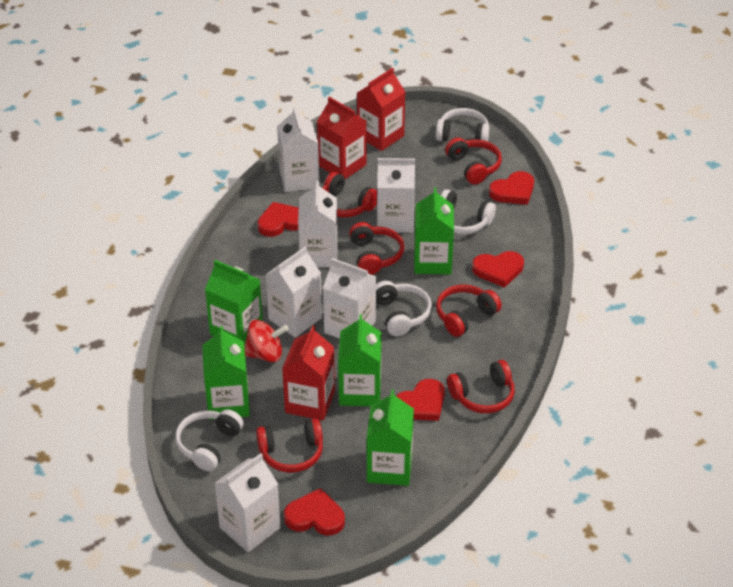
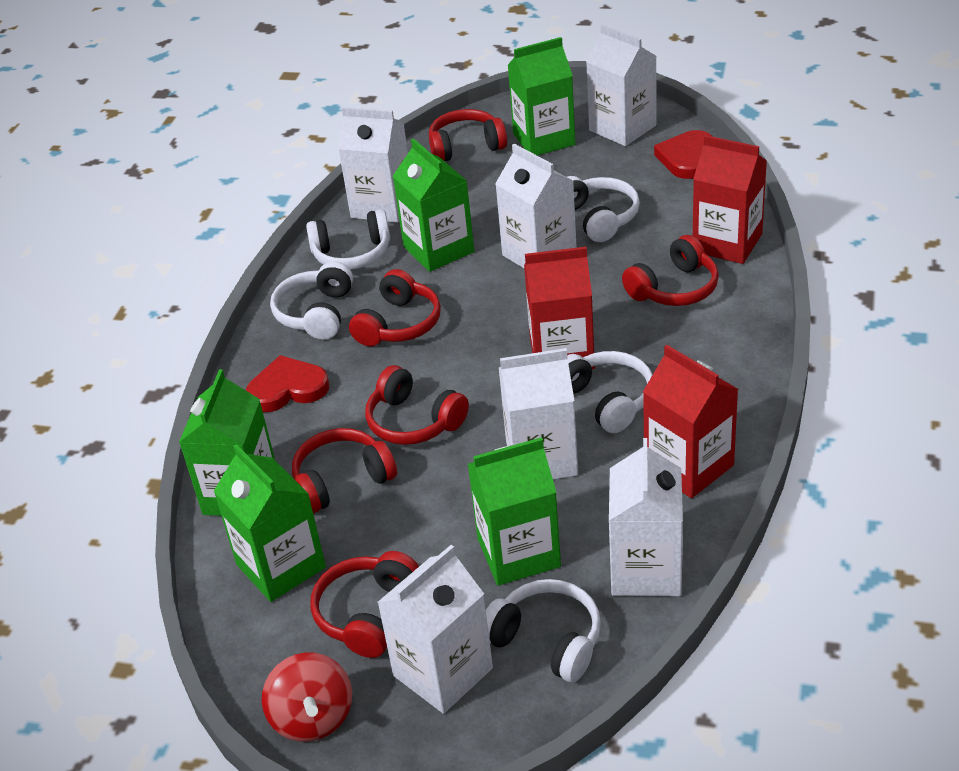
red heart: [257,202,299,237] [284,488,345,535] [396,379,445,421] [472,251,524,288] [489,171,534,205] = 5 -> [246,355,329,412] [654,130,713,179] = 2
white headphones: [175,409,244,471] [376,280,432,336] [436,108,489,142] [441,189,496,234] = 4 -> [270,261,353,340] [306,209,390,270] [486,579,601,682] [567,176,640,242] [567,351,653,433] = 5

